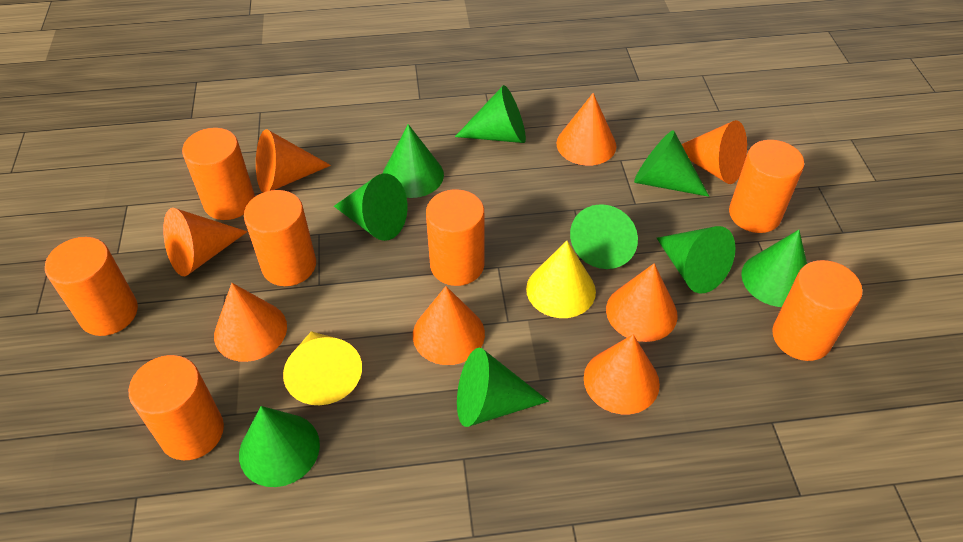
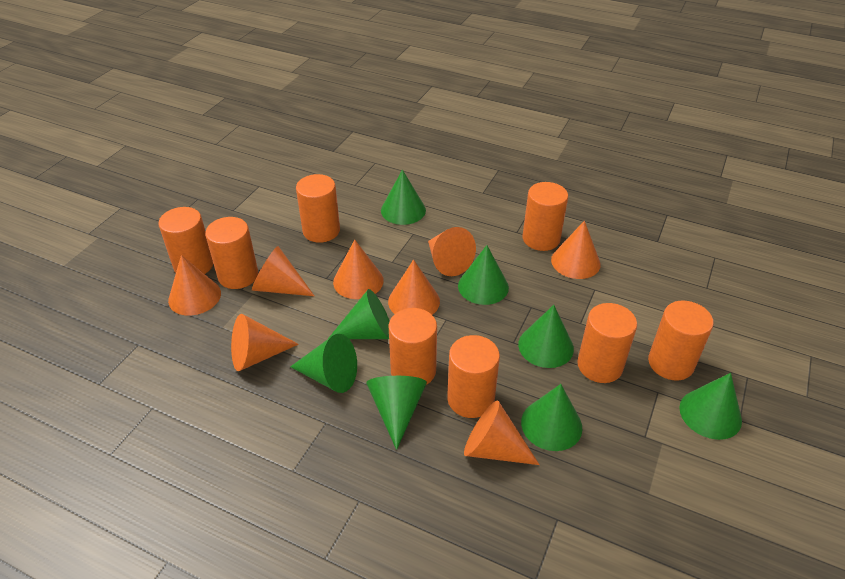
green cone: [239,406,320,487] [334,174,408,241] [383,124,444,198] [455,85,526,143] [457,348,549,427] [570,204,638,269] [634,130,709,197] [657,226,735,294] [741,230,807,307] = 9 -> [290,334,357,393] [328,289,389,339] [366,376,427,450] [381,170,426,225] [458,245,509,305] [518,305,574,368] [521,384,582,451] [679,373,742,440] = 8
orange cylinder: [45,237,138,336] [129,355,224,460] [182,128,255,220] [244,190,316,286] [426,189,484,286] [729,140,804,233] [772,260,862,361] = 7 -> [159,207,213,274] [205,217,258,289] [296,174,340,243] [388,308,437,385] [447,335,500,418] [523,182,568,251] [577,303,637,383] [648,301,714,380] = 8
yellow cone: [283,331,362,405] [526,241,596,318] = 2 -> none = 0

